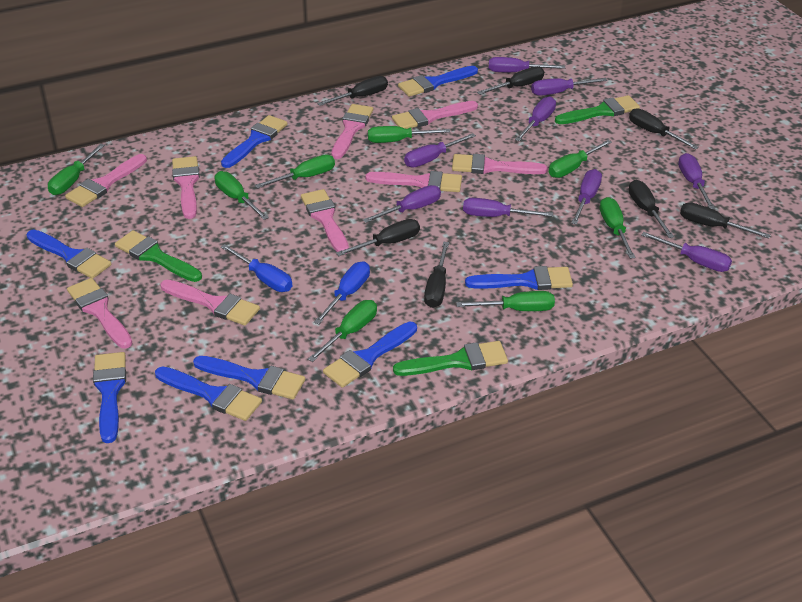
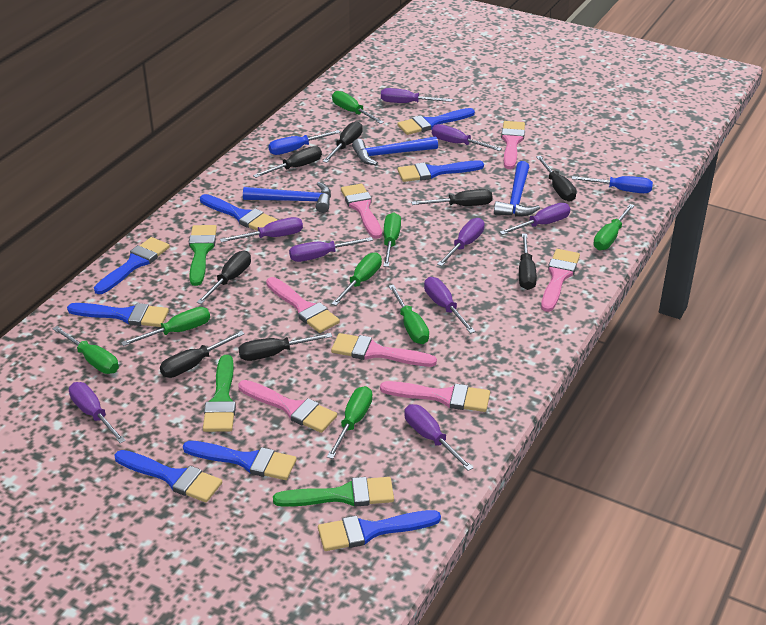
black screwdriver: [317,76,388,106] [336,219,420,256] [424,242,449,308] [477,66,544,95] [628,180,674,238] [629,108,699,150] [680,202,771,239] = 7 -> [160,331,245,378] [197,251,251,304] [238,333,332,361] [253,146,322,178] [323,121,363,163] [411,189,493,206] [519,234,537,290] [536,156,576,202] = 8
blue hammer: none = 0 -> [243,182,331,213] [352,136,438,165] [494,161,540,217] = 3
pink brush: [65,154,147,207] [67,278,133,348] [160,280,260,326] [172,156,200,219] [301,189,349,254] [331,104,373,159] [365,171,462,192] [392,101,478,129] [452,154,548,174] = 9 -> [238,380,337,433] [266,277,340,333] [331,333,437,367] [341,184,382,239] [380,381,490,412] [501,121,525,169] [541,249,580,312] = 7

